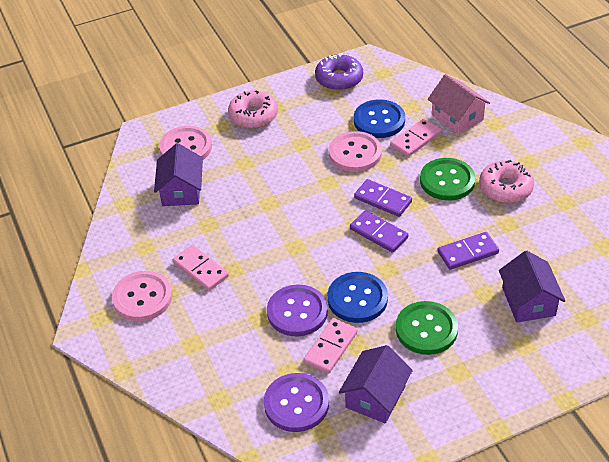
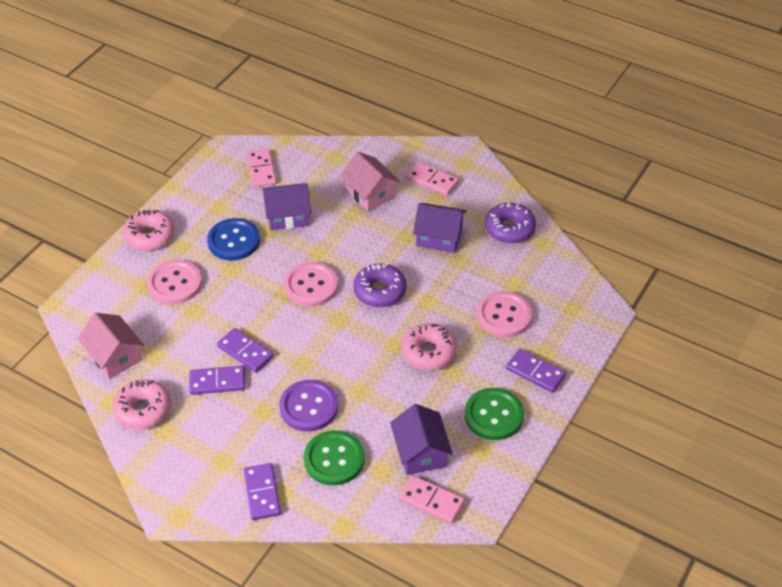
blue button: [328,272,388,323] [354,99,405,138] = 2 -> [207,218,260,261] = 1
pink donut: [228,90,278,129] [479,160,534,203] = 2 -> [112,379,171,430] [123,210,174,251] [401,323,457,370] = 3
pink house: [428,74,490,135] = 1 -> [78,313,144,379] [340,152,400,211] = 2
purple button: [264,373,329,432] [267,285,328,336] = 2 -> [279,380,338,431] = 1
purple domino: [350,210,408,253] [354,179,412,217] [437,232,499,270] = 3 -> [189,365,245,395] [217,328,274,372] [244,463,281,520] [506,349,566,393] = 4
purple donut: [315,53,363,91] = 1 -> [353,264,407,308] [485,203,536,244] = 2

